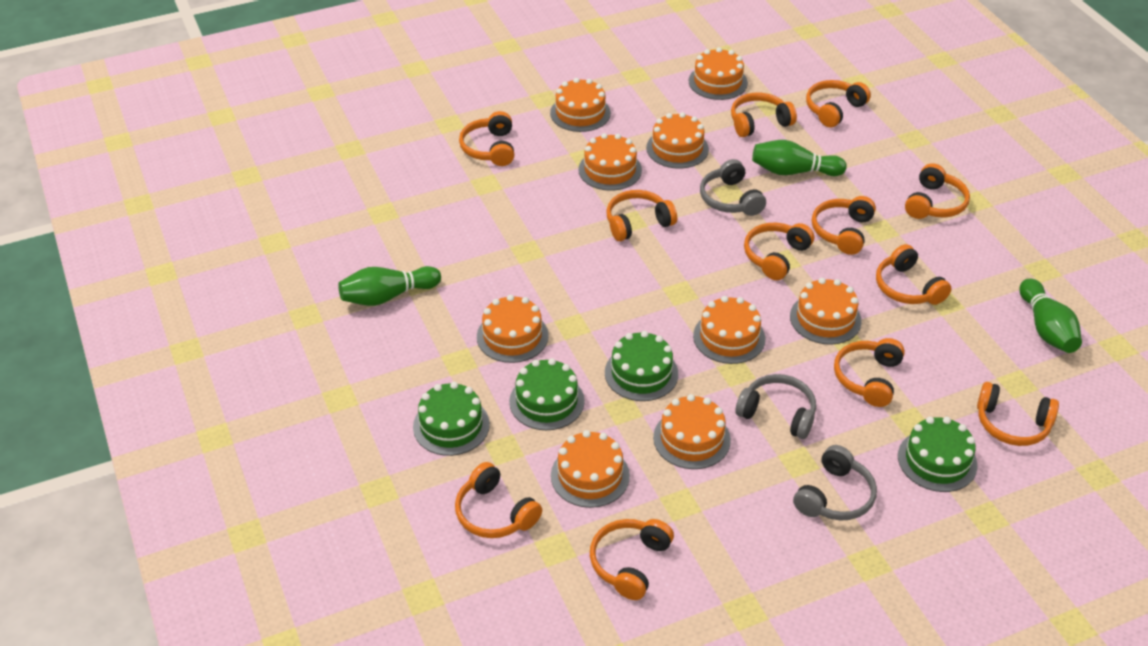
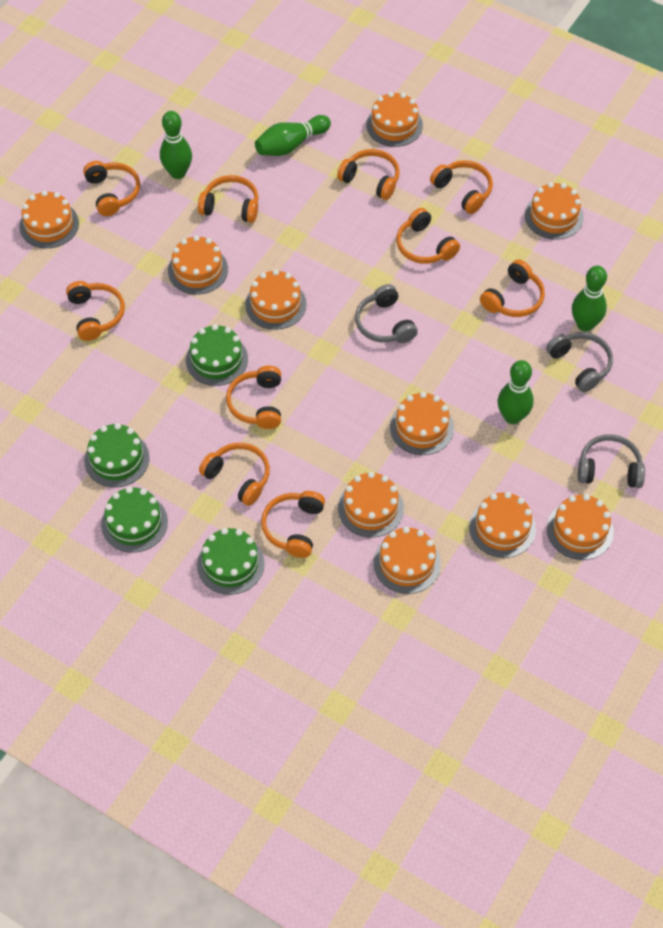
green bowling pin: [338,266,441,306] [752,140,847,176] [1019,279,1082,353] = 3 -> [160,111,192,179] [255,115,331,156] [498,360,534,424] [572,266,607,332] = 4
orange cake: [477,295,549,363] [550,78,611,132] [551,430,630,508] [578,133,642,191] [646,112,709,169] [653,394,731,469] [689,47,748,100] [693,296,766,364] [790,278,862,345] = 9 -> [20,191,79,248] [168,235,228,294] [245,269,306,330] [338,472,404,537] [366,92,423,147] [374,527,441,594] [390,392,454,455] [469,492,536,558] [525,182,584,240] [547,494,614,560] = 10
orange headphones: [455,462,542,538] [459,111,514,166] [590,519,674,600] [606,190,677,241] [731,93,797,137] [744,222,814,280] [806,80,871,128] [812,196,876,255] [834,338,905,407] [876,244,952,305] [905,163,970,219] [977,382,1059,446] = 12 -> [66,281,125,341] [83,161,140,216] [198,175,258,223] [199,443,270,506] [226,365,281,429] [261,491,325,558] [337,149,400,200] [396,208,460,264] [430,160,493,214] [480,259,545,317] = 10

